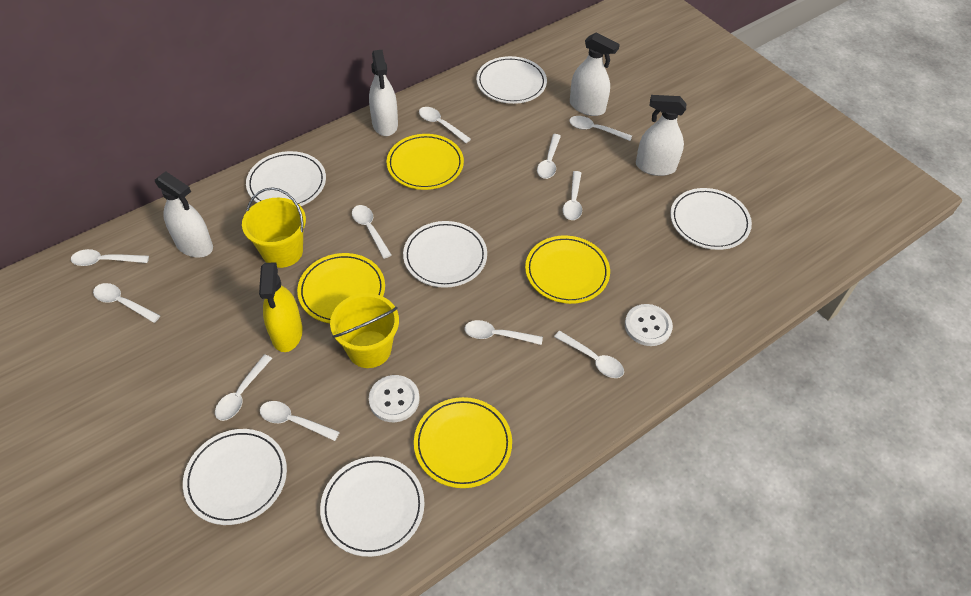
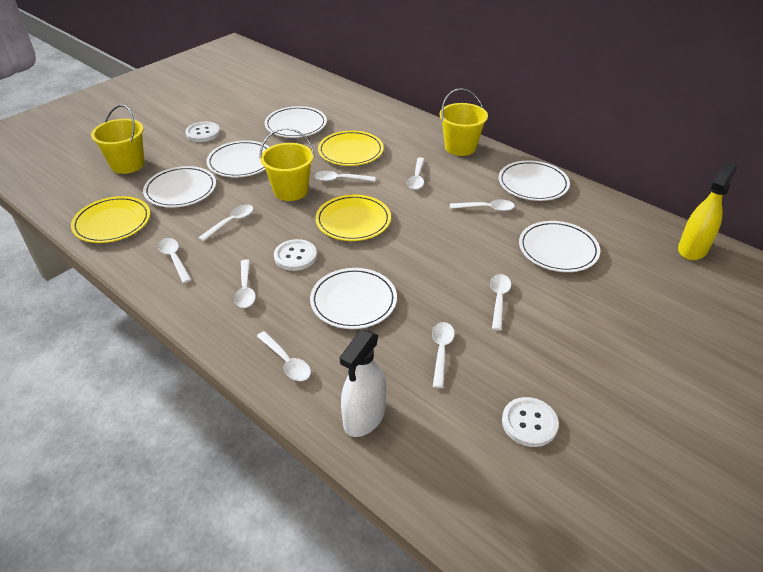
white button: [369,375,420,422] [625,304,673,346] = 2 -> [185,122,220,142] [274,239,317,271] [502,397,559,447] = 3
white spoon: [71,249,149,266] [93,283,160,323] [215,354,272,421] [260,401,340,441] [352,205,391,259] [419,107,471,143] [464,320,543,345] [537,134,561,179] [554,331,624,378] [563,171,582,220] [569,116,632,141] = 11 -> [158,238,192,283] [198,204,254,241] [234,259,256,308] [257,331,311,381] [314,171,376,182] [407,158,424,190] [432,322,455,388] [450,200,515,211] [490,274,511,331] = 9
white spray bottle: [155,171,213,257] [369,50,398,136] [570,32,620,116] [636,95,686,176] = 4 -> [340,330,386,437] = 1
yellow bucket: [242,187,306,268] [330,293,399,368] = 2 -> [91,105,145,174] [259,128,315,201] [440,88,488,156] = 3
yellow plate: [297,253,385,323] [387,134,464,190] [414,397,512,488] [525,236,610,304] = 4 -> [71,196,150,243] [315,195,391,241] [318,131,384,166] = 3

